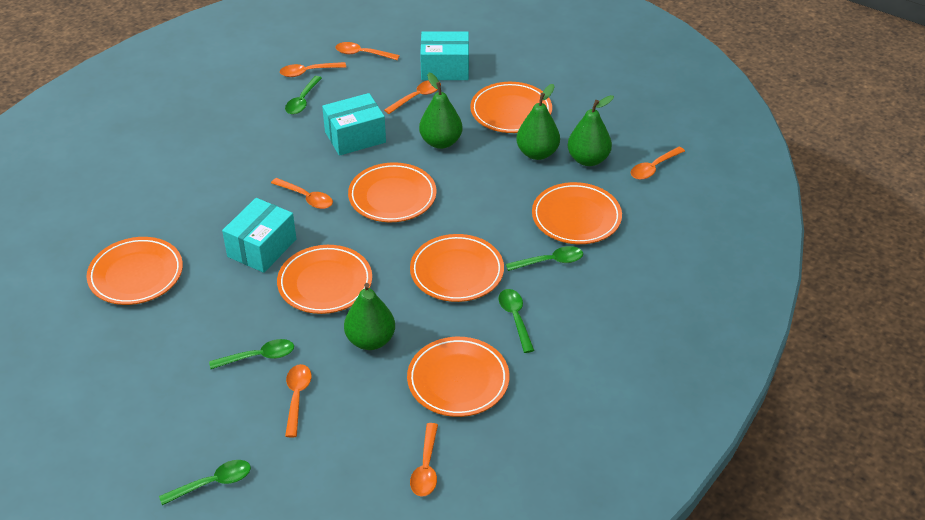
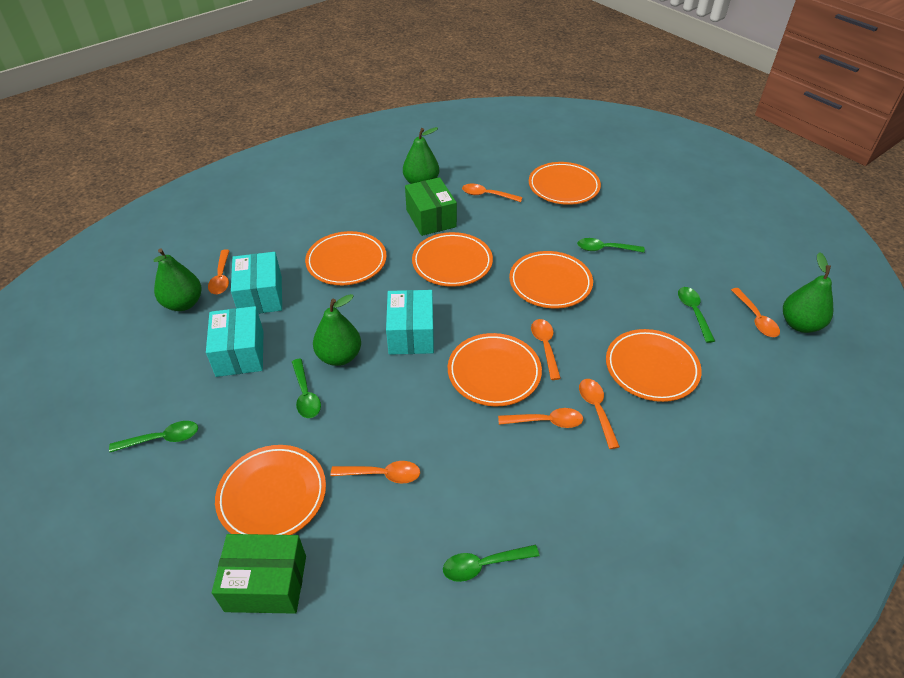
green box: none = 0 -> [212,534,306,614] [405,177,457,236] = 2

